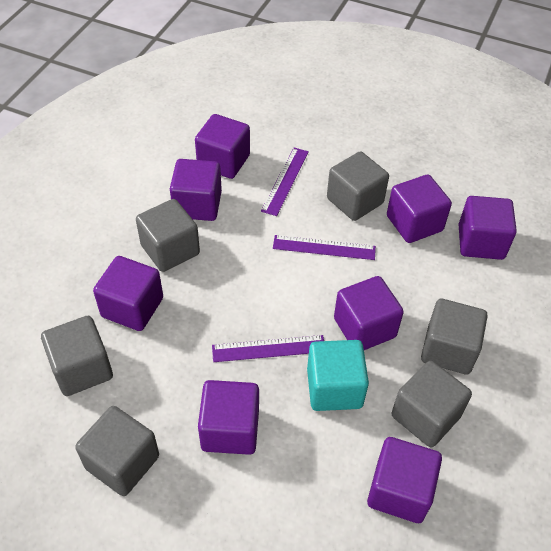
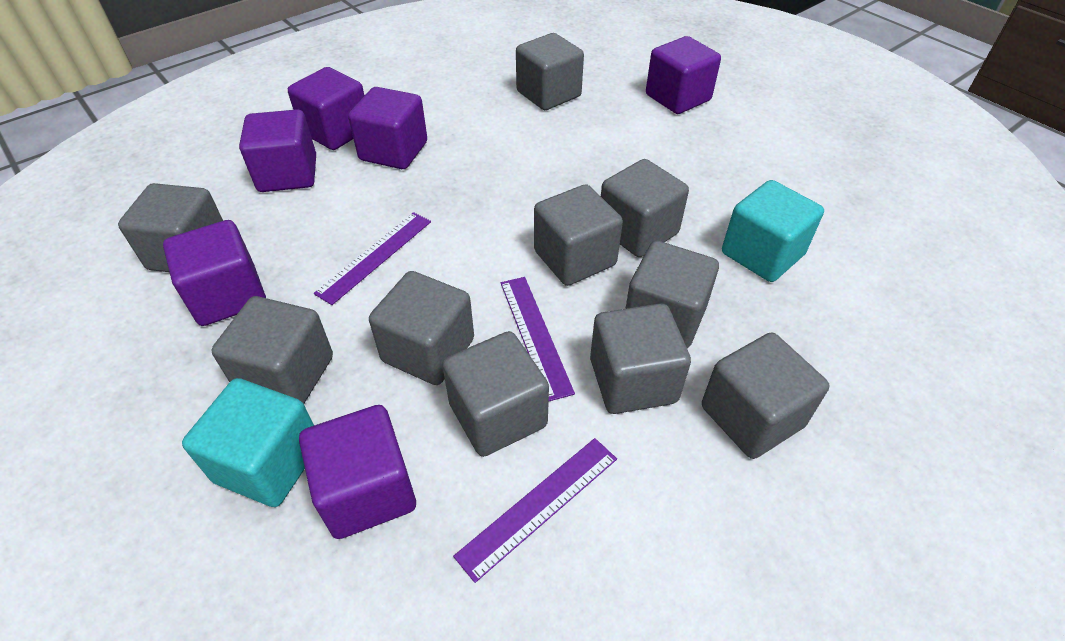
grey cube: [41,316,113,396] [75,406,159,496] [136,199,200,272] [327,152,389,221] [391,361,472,447] [421,299,488,374] = 6 -> [118,183,223,272] [211,296,333,404] [369,271,474,385] [442,331,549,457] [516,33,584,110] [534,184,623,286] [590,303,691,414] [601,159,689,257] [625,241,719,349] [702,332,830,459] = 10
purple cube: [93,256,163,331] [170,159,222,221] [195,114,250,179] [198,380,259,455] [334,276,404,350] [367,437,442,523] [387,175,452,243] [459,196,517,260] = 8 -> [163,220,266,326] [239,109,316,192] [288,67,365,150] [299,405,416,539] [348,87,427,169] [646,36,721,114] = 6
turquoise cube: [307,340,369,411] = 1 -> [182,378,314,507] [722,180,824,282] = 2

